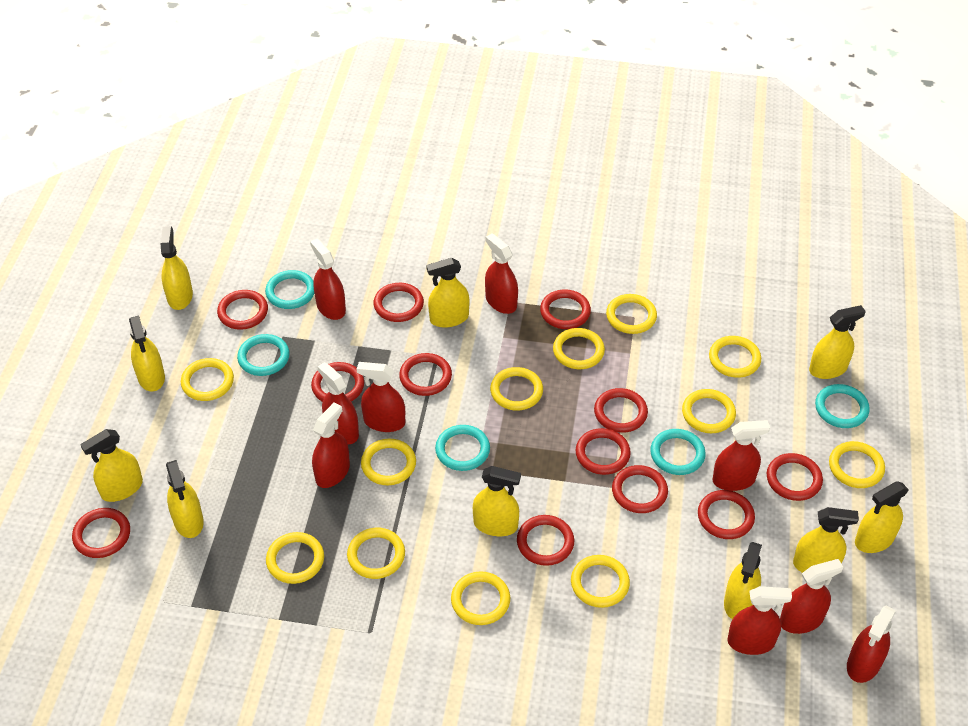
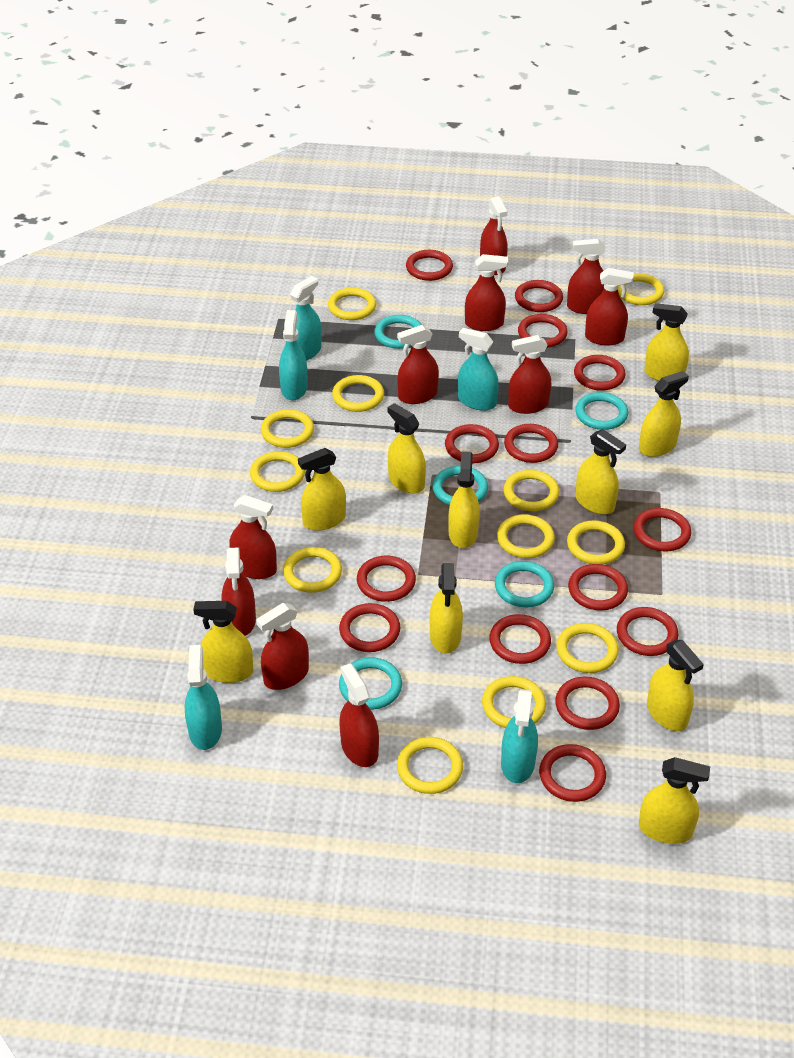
red ring: [72,508,130,558] [217,290,268,330] [311,362,364,402] [373,283,424,322] [399,353,452,396] [517,515,574,566] [540,289,591,329] [576,428,631,475] [594,388,648,433] [612,465,668,513] [698,490,755,539] [767,453,823,501] = 12 -> [339,603,400,652] [357,556,416,602] [406,250,453,281] [445,424,499,463] [489,614,551,664] [504,424,558,463] [515,280,563,312] [518,314,568,348] [539,744,606,802] [555,677,620,730] [568,564,628,611] [574,355,625,391] [617,607,678,656] [634,508,691,551] = 14
red spray bottle: [310,238,346,320] [312,402,350,488] [317,362,359,444] [357,362,405,432] [485,233,518,314] [713,420,770,491] [727,586,792,655] [780,559,843,634] [847,605,896,683] = 9 -> [222,547,256,636] [229,495,277,579] [256,603,309,690] [339,663,379,767] [397,325,439,404] [465,254,508,331] [480,196,508,275] [508,335,551,414] [567,239,605,314] [585,268,634,346] = 10
turquoise spray bottle: none = 0 -> [185,645,222,750] [279,310,308,400] [290,276,322,361] [458,328,499,411] [501,689,538,783] = 5

